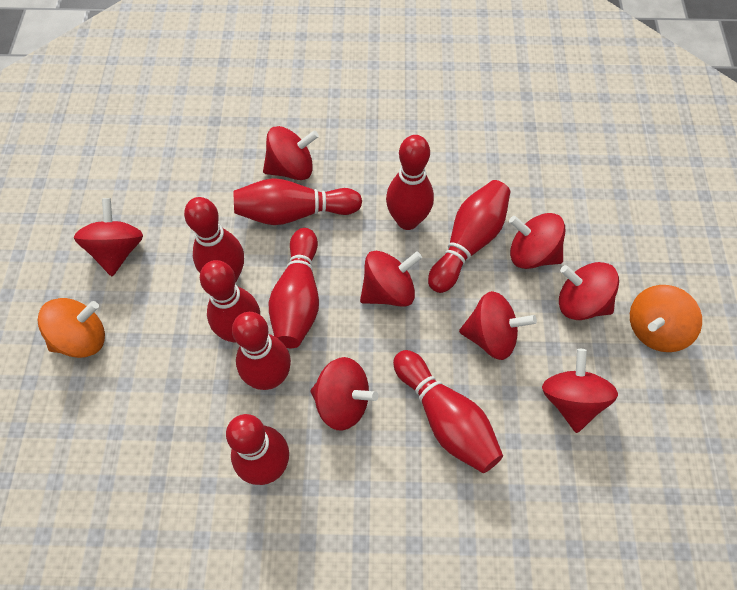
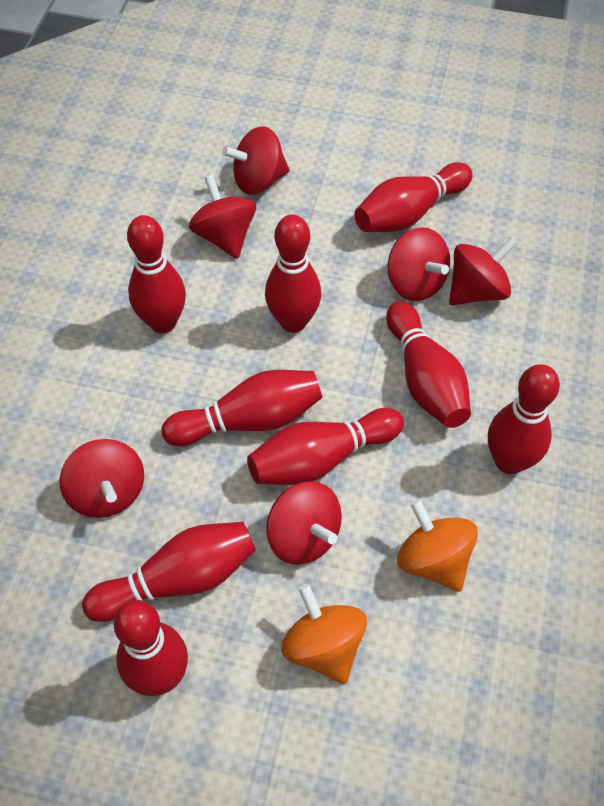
red spinning top: [74,198,143,276] [263,126,319,180] [310,357,378,431] [360,251,422,307] [459,291,537,360] [509,213,565,269] [542,349,618,433] [559,262,619,320] = 8 -> [60,439,144,518] [189,175,256,259] [222,126,290,195] [266,481,342,565] [387,227,450,301] [449,237,517,305] = 6

